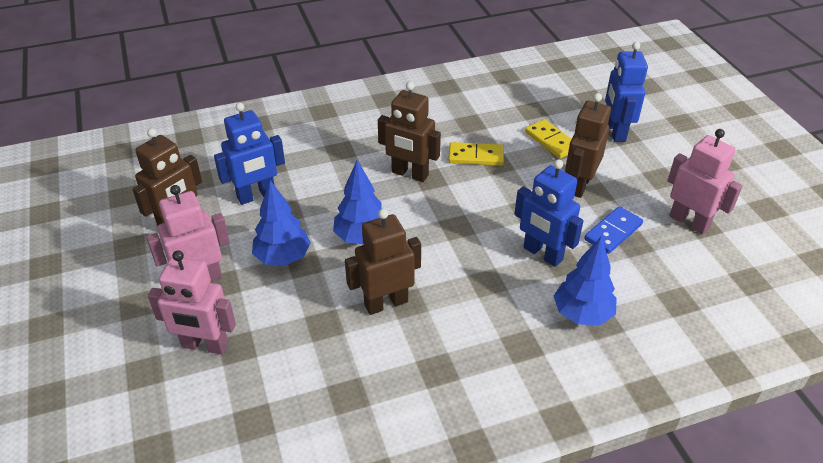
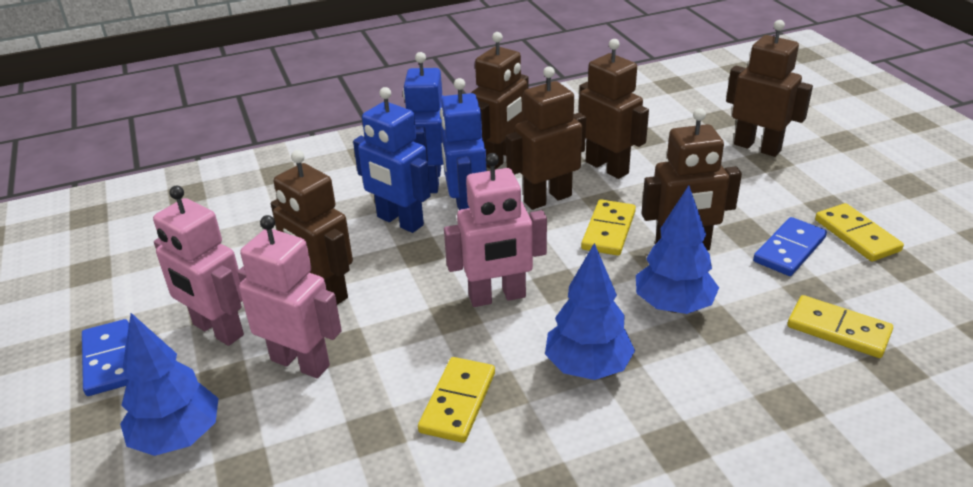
blue domino: [584,206,643,254] = 1 -> [82,319,129,396] [753,217,827,276] = 2
brown robot: [132,128,202,227] [345,209,421,315] [378,82,441,182] [565,93,611,198] = 4 -> [271,150,353,305] [471,32,529,170] [506,66,586,210] [579,39,649,179] [642,108,742,251] [726,20,813,157] = 6
yellow domino: [448,142,504,166] [525,119,572,159] = 2 -> [418,357,495,443] [581,199,636,256] [787,295,893,358] [815,203,904,262] = 4

